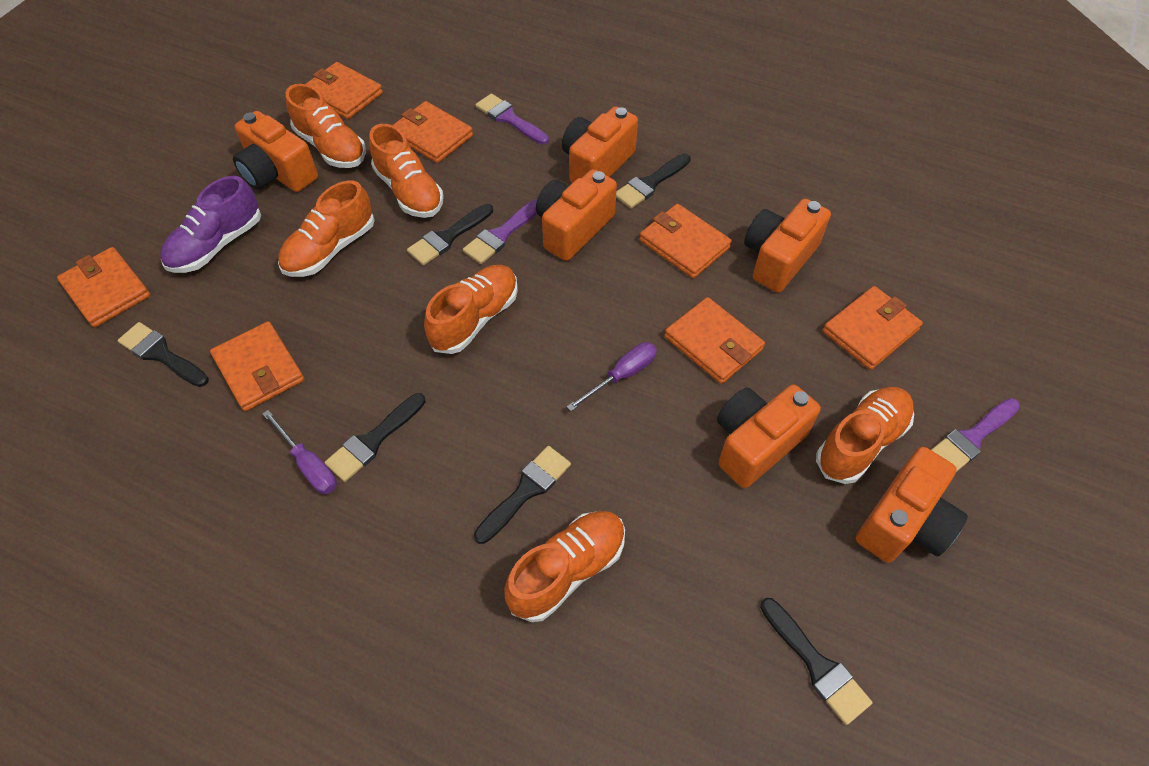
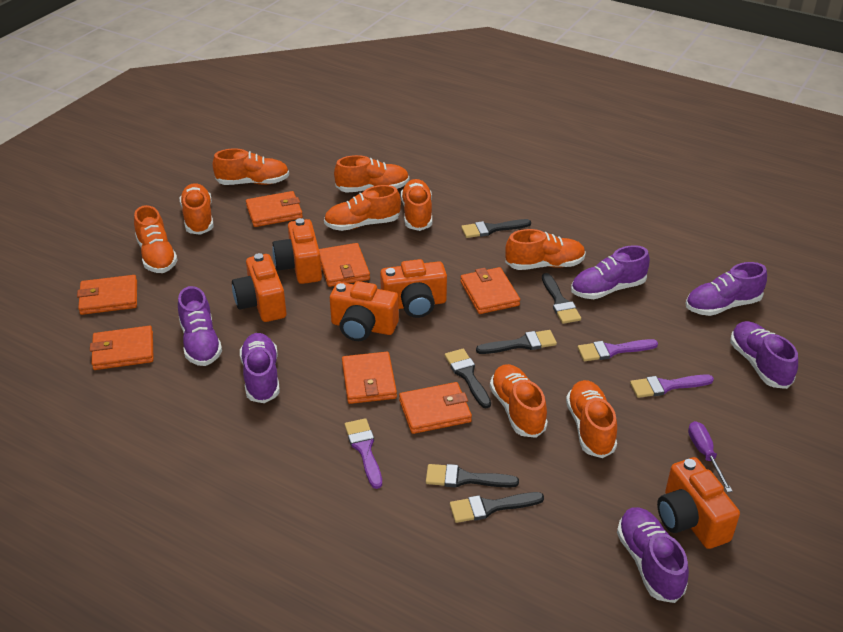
orange camera: [233,111,318,192] [536,169,617,261] [562,106,638,183] [717,384,821,488] [744,198,831,293] [856,447,968,563] = 6 -> [232,253,286,322] [272,218,322,284] [330,281,399,341] [380,259,447,318] [657,457,740,549] = 5
orange shoe: [278,180,375,277] [286,84,366,168] [369,124,444,218] [424,265,518,354] [504,511,625,622] [816,387,914,484] = 6 -> [134,205,178,273] [180,183,214,235] [212,148,289,185] [324,185,401,231] [334,155,409,193] [401,179,432,231] [490,364,548,438] [505,229,586,270] [566,380,617,458] = 9
purple screwdriver: [262,410,337,494] [567,342,657,411] = 2 -> [688,421,732,492] = 1
purple shoe: [160,176,261,273] = 1 -> [178,286,222,366] [240,333,280,403] [571,245,650,299] [617,507,689,603] [685,262,767,316] [730,321,798,389] = 6

